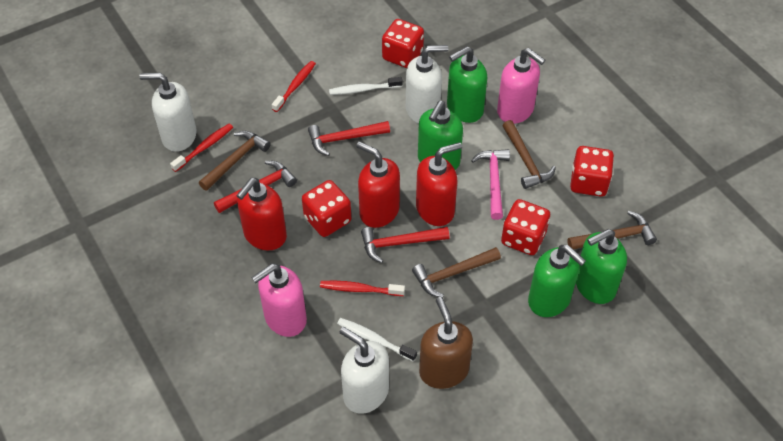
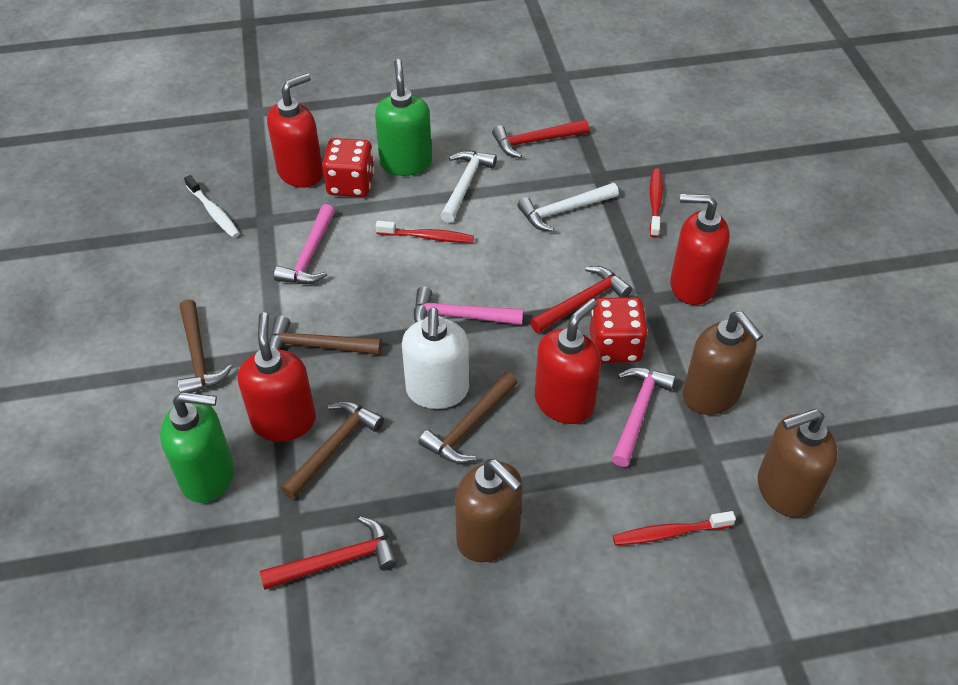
brown soap dispenser: [419,297,473,389] = 1 -> [455,459,523,562] [683,311,763,415] [758,409,838,518] = 3
green soap dispenser: [418,101,463,170] [447,46,488,123] [528,245,586,317] [576,229,627,304] = 4 -> [160,392,234,503] [375,59,432,176] = 2
pink hammer: [471,149,510,220] = 1 -> [274,204,335,284] [414,287,523,325] [612,367,676,467] = 3
pink soap dispenser: [251,264,307,337] [497,48,545,124] = 2 -> none = 0
red dice: [302,180,351,237] [382,19,424,68] [501,199,550,255] [570,146,614,197] = 4 -> [322,138,374,197] [590,297,648,363] = 2
red soap dispenser: [236,178,287,251] [356,142,400,228] [416,142,462,226] = 3 -> [238,312,316,442] [267,73,323,188] [535,298,601,424] [670,194,730,305] = 4
white hammer: none = 0 -> [440,151,497,223] [518,183,619,232] = 2
white soap dispenser: [139,73,197,152] [340,327,389,414] [406,45,449,124] = 3 -> [402,307,469,409] = 1
white toothbrush: [329,77,403,95] [337,318,417,362] = 2 -> [184,175,240,238] = 1

